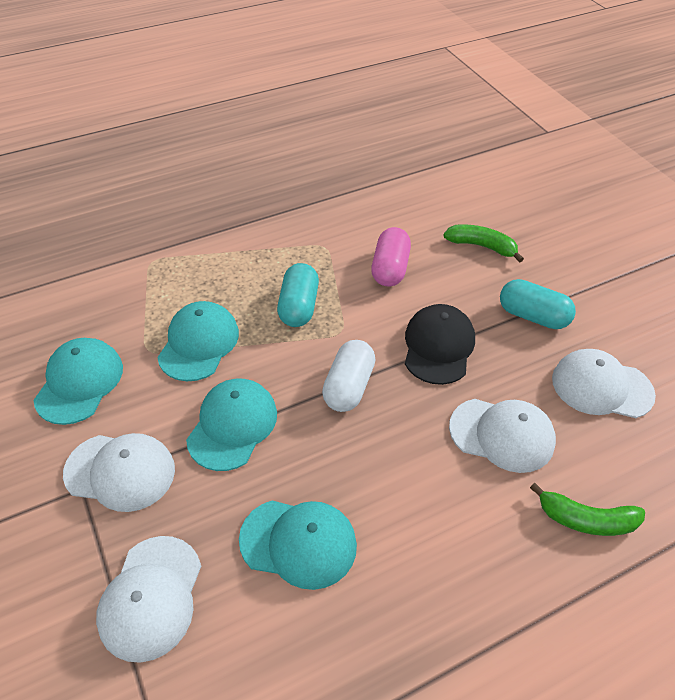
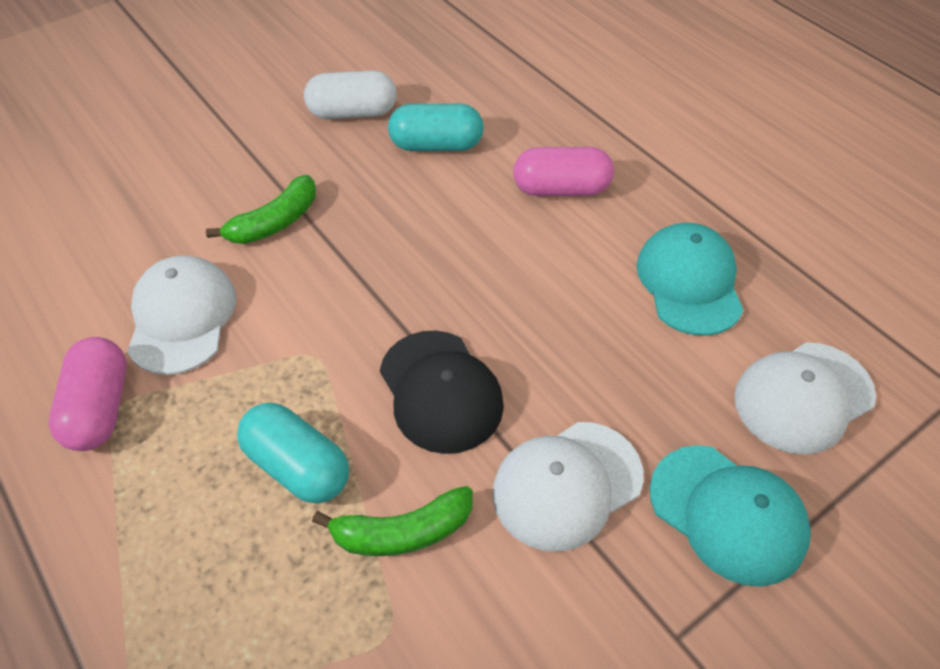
pink capsule: [371,227,411,287] = 1 -> [49,337,127,451] [513,147,614,196] = 2
turquoise cap: [34,338,123,425] [157,301,239,381] [186,379,277,471] [239,500,357,590] = 4 -> [637,223,744,336] [650,445,811,587] = 2
white cap: [63,433,175,512] [96,536,201,663] [449,399,556,473] [552,349,656,418] = 4 -> [127,256,236,375] [493,422,644,552] [734,343,876,455] = 3

